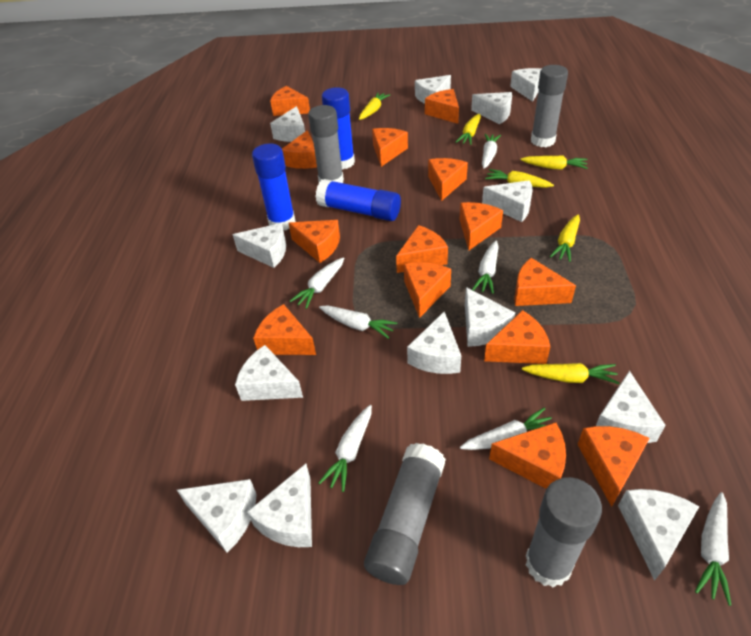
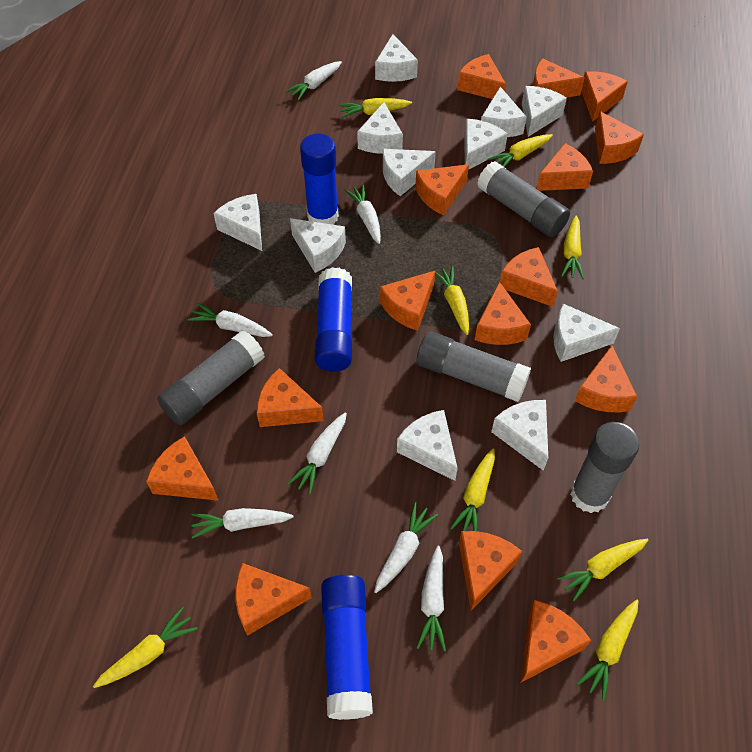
orange cheese: [253,304,316,355] [270,86,310,116] [282,130,317,169] [289,220,340,263] [372,128,408,167] [396,225,448,273] [404,262,451,318] [425,89,459,124] [428,158,468,201] [460,202,503,250] [484,310,550,364] [489,422,566,489] [514,258,576,306] [577,426,649,507] = 14 -> [146,436,218,501] [235,563,312,636] [257,368,324,427] [380,271,435,331] [415,164,469,215] [457,54,506,99] [459,531,522,611] [475,282,531,345] [500,247,558,307] [521,600,591,682] [533,58,584,98] [536,143,593,191] [575,346,637,412] [581,71,628,122] [595,111,644,164] = 15
white cheese: [177,479,257,553] [233,223,286,268] [235,345,303,401] [247,464,312,547] [270,106,305,142] [407,312,461,374] [415,75,451,104] [465,287,515,347] [471,92,512,124] [482,180,533,222] [510,68,541,102] [596,371,666,443] [618,489,700,581] = 13 -> [213,194,262,251] [290,218,346,273] [357,102,403,154] [375,34,418,82] [383,149,436,196] [397,410,458,481] [464,119,508,170] [481,87,526,137] [491,400,548,471] [522,86,567,137] [554,304,620,362] = 11
yellow carrot: [359,92,390,120] [455,114,481,145] [485,169,554,188] [520,156,588,170] [522,363,619,384] [550,214,580,262] = 6 -> [93,607,198,688] [339,98,412,118] [432,266,469,335] [450,449,495,531] [488,134,553,167] [557,539,648,602] [561,216,584,279] [577,600,638,701] = 8

